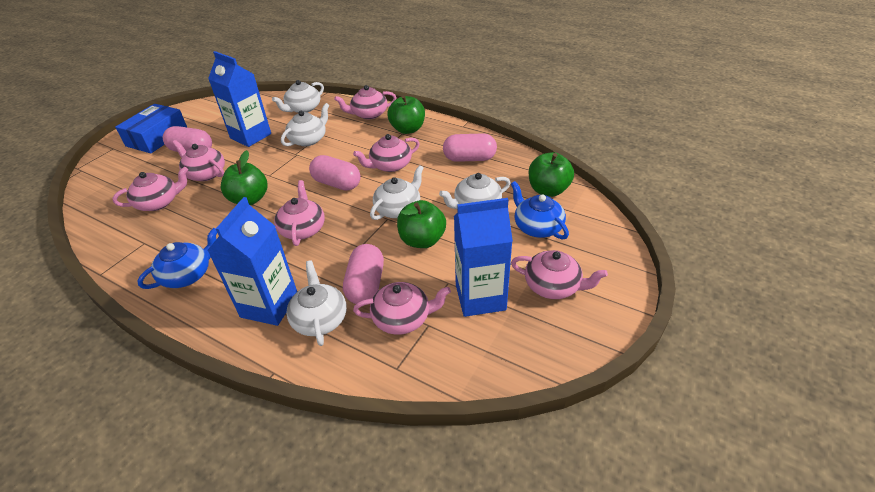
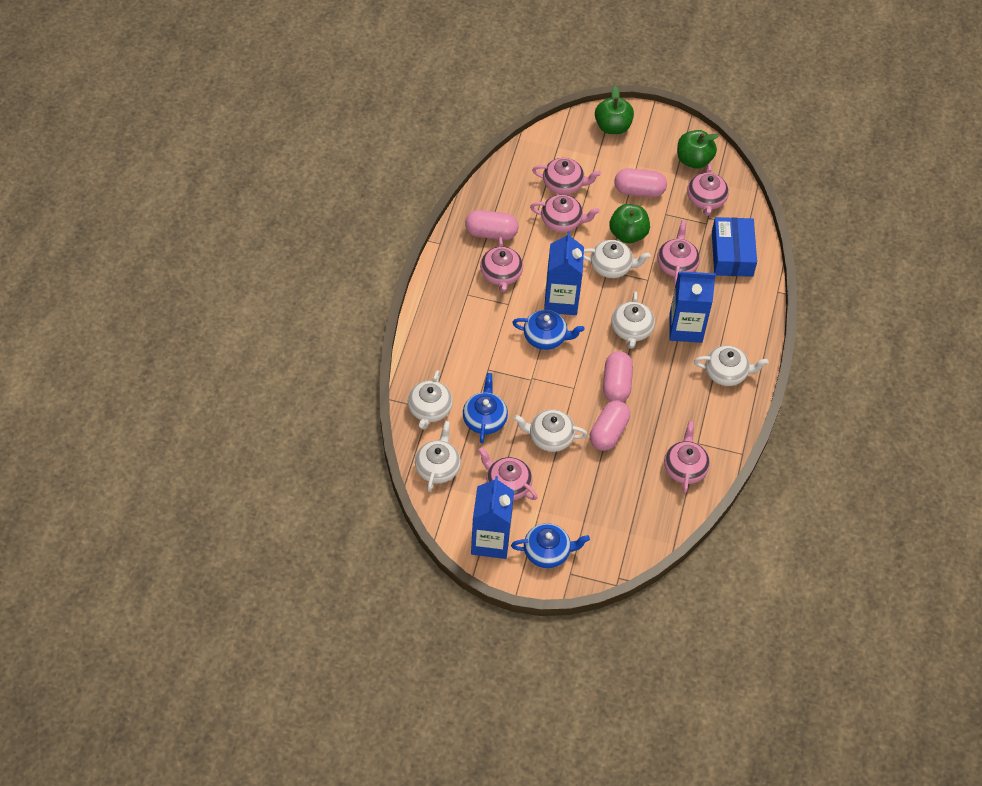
blue teapot: [138,228,217,289] [511,181,569,240] = 2 -> [463,373,508,443] [511,523,590,568] [512,310,584,350] = 3
green apple: [221,150,267,205] [387,95,425,134] [397,200,446,248] [529,152,574,197] = 4 -> [595,86,634,134] [609,204,650,244] [677,130,718,169] = 3
white teapot: [272,80,324,113] [281,103,329,146] [286,260,346,346] [370,165,424,220] [439,173,511,209] = 5 -> [408,370,453,430] [415,421,461,492] [514,409,588,452] [583,240,651,278] [611,291,655,349] [694,345,769,386] = 6

